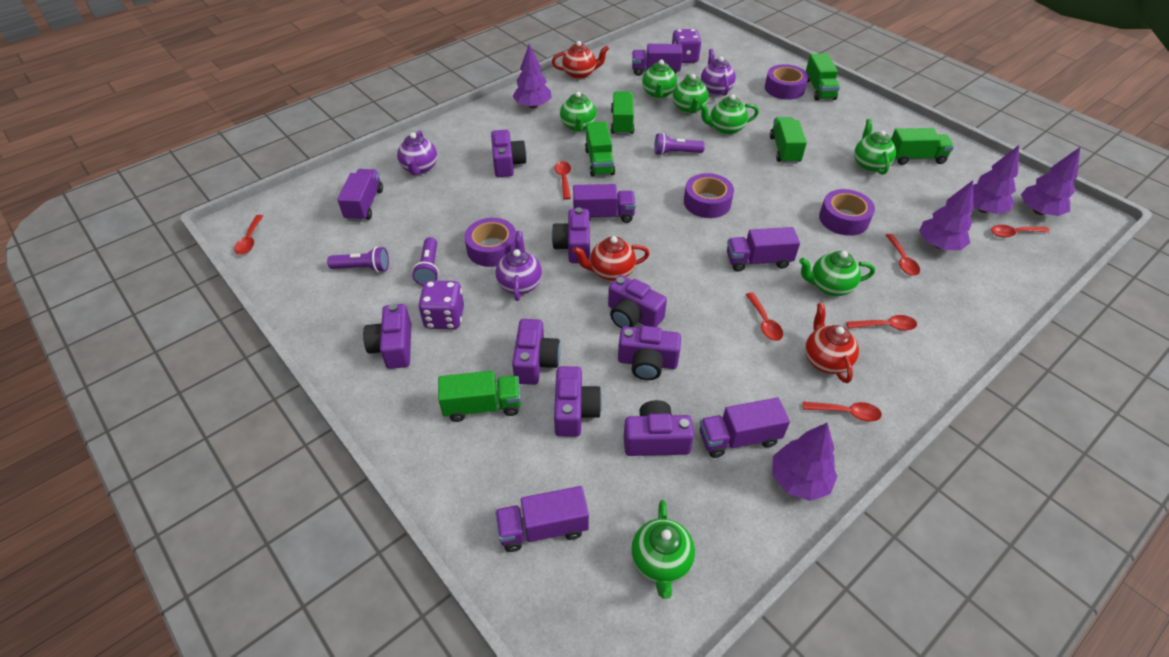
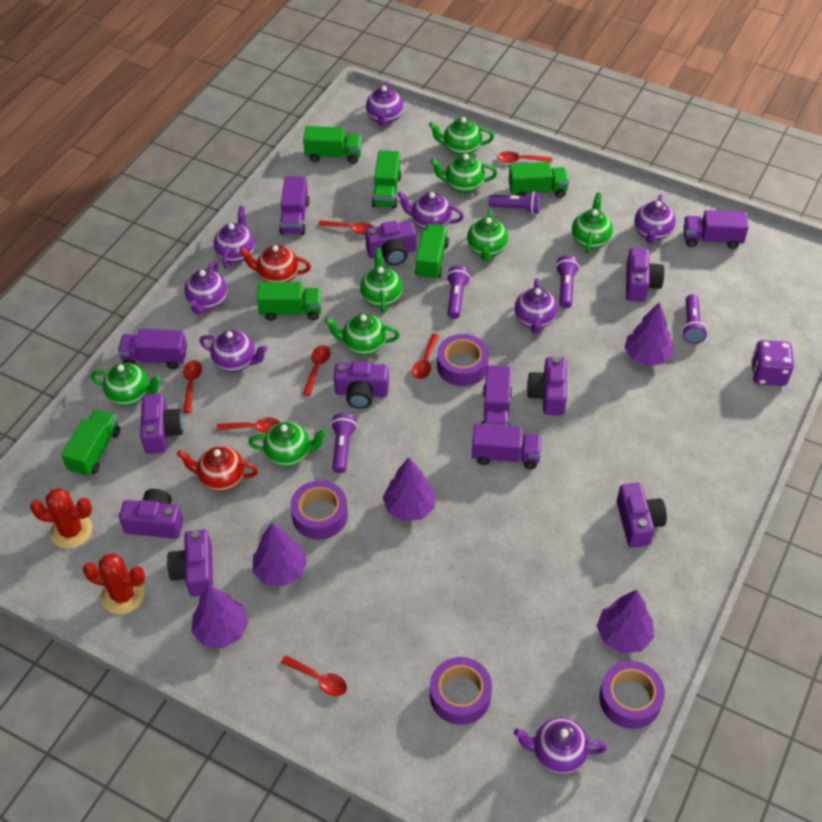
green teapot: [560,91,597,132] [631,500,695,599] [642,60,677,99] [673,74,709,114] [699,94,759,135] [799,251,875,296] [854,119,896,175] = 7 -> [91,363,161,406] [248,422,327,467] [325,313,400,355] [360,248,403,314] [429,117,494,156] [430,154,497,193] [467,210,508,261] [572,192,613,254] = 8
purple dice: [418,280,464,329] [672,29,702,63] = 2 -> [751,340,794,386] = 1
purple flashlight: [327,247,389,273] [412,237,439,286] [654,133,705,156] = 3 -> [331,413,357,473] [447,266,471,319] [489,191,541,214] [556,256,580,308] [682,294,707,344] = 5
purple teapot: [397,130,437,175] [495,231,542,301] [701,49,736,96] = 3 -> [184,261,227,314] [199,330,267,372] [214,206,255,269] [366,81,403,126] [397,191,464,230] [514,278,558,334] [514,718,607,774] [634,194,676,244] = 8
purple truck: [337,169,383,221] [495,486,589,552] [573,184,636,223] [632,44,683,76] [700,398,790,458] [727,227,800,271] = 6 -> [118,329,187,369] [279,176,309,235] [472,424,542,469] [482,365,512,426] [683,210,749,249] = 5
red cactus: none = 0 -> [30,488,92,549] [83,553,145,614] = 2
red teapot: [552,41,609,80] [573,236,649,281] [805,303,859,383] = 3 -> [177,446,258,491] [239,245,311,282] = 2

